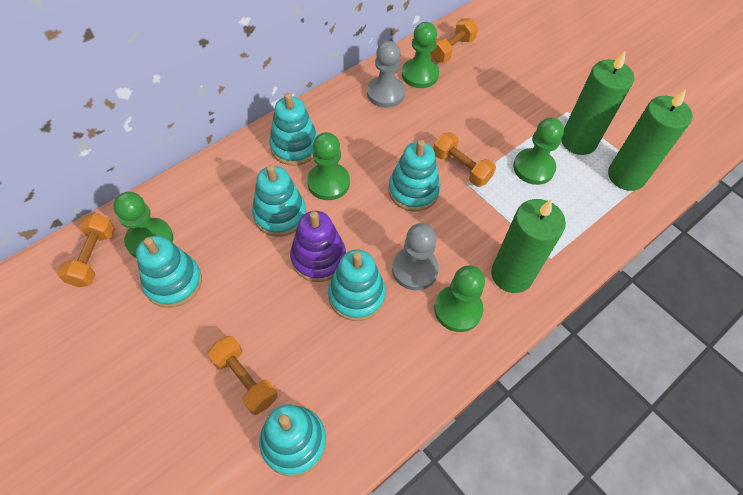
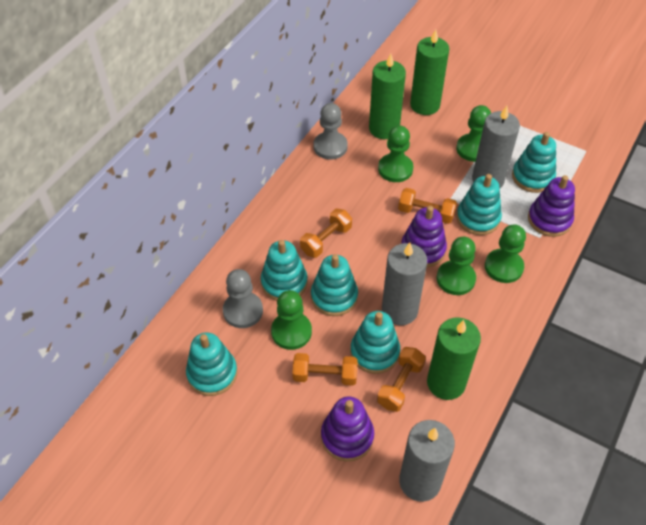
grey candle: none = 0 -> [382,243,427,326] [399,420,455,502] [472,106,520,188] = 3
purple stacking toy: [290,211,346,282] = 1 -> [321,397,374,461] [401,206,447,267] [528,175,575,237] = 3

